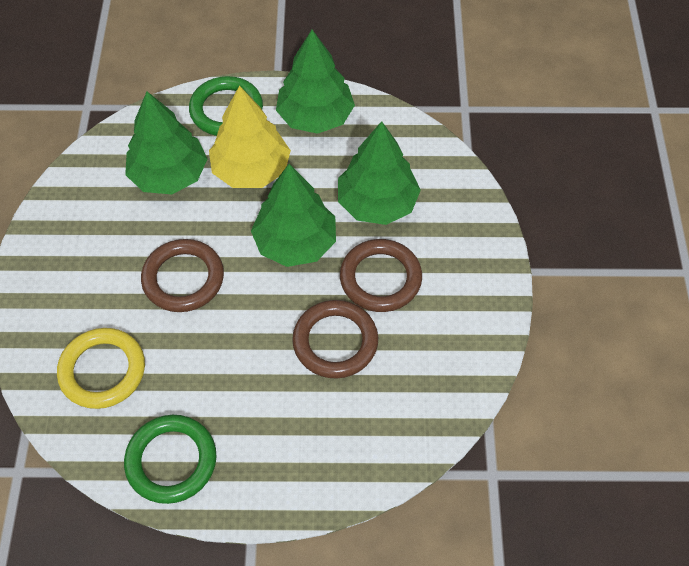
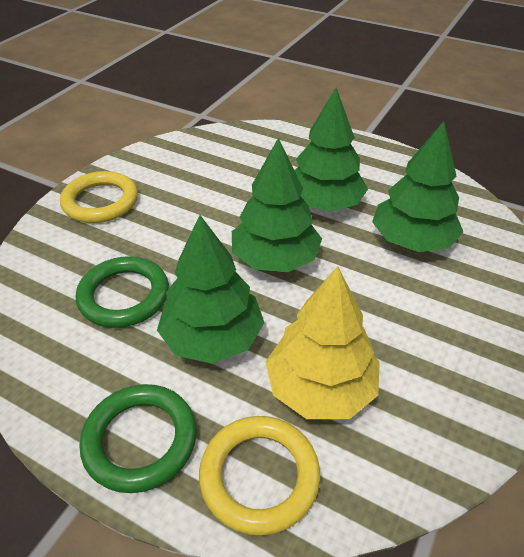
brown ring: [141,239,224,312] [292,300,378,379] [340,239,422,312] = 3 -> none = 0
yellow ring: [57,328,145,409] = 1 -> [60,171,138,223] [199,416,320,536] = 2

